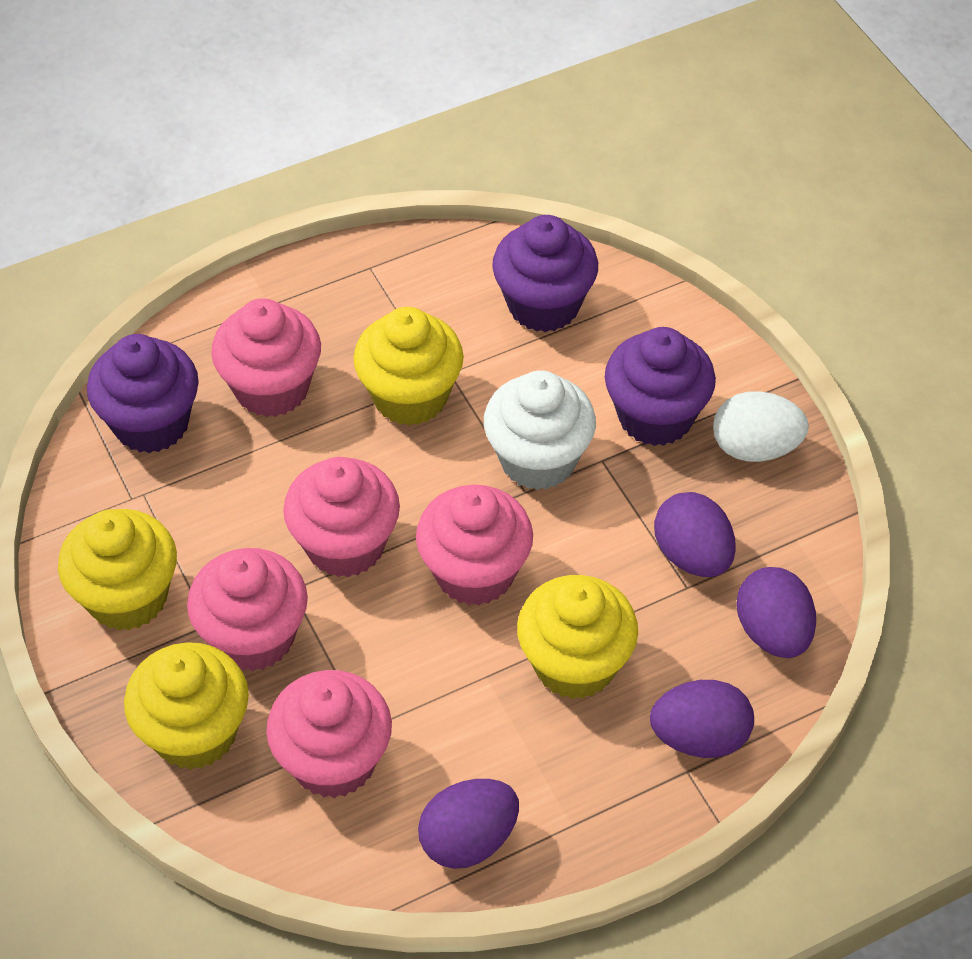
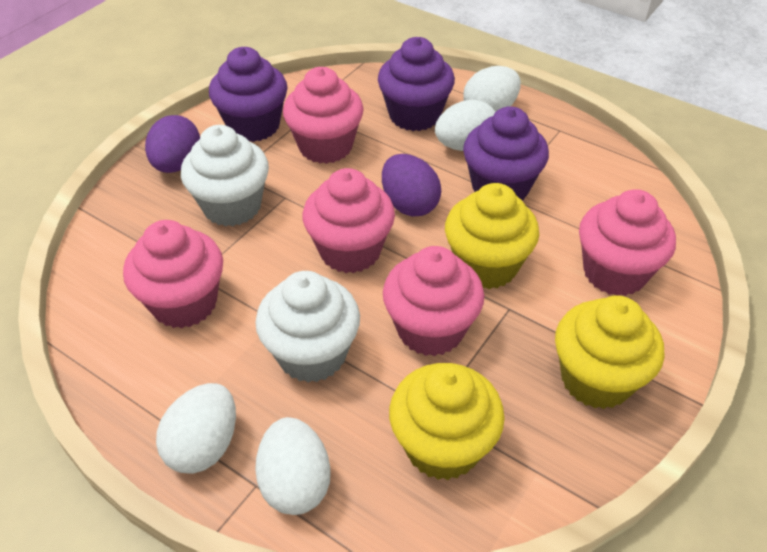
purple egg: [418,779,519,869] [650,680,754,758] [654,492,736,577] [736,567,816,658] = 4 -> [145,115,200,173] [382,154,441,217] = 2
white cupcake: [484,370,596,490] = 1 -> [181,125,269,226] [255,271,360,383] = 2
white egg: [713,391,809,462] = 1 -> [156,383,236,474] [255,417,331,515] [435,100,495,151] [463,66,521,112] = 4
yellow cupcake: [58,509,177,630] [124,642,249,770] [353,307,464,426] [517,575,638,699] = 4 -> [389,363,505,480] [445,183,539,289] [555,296,664,409] = 3

